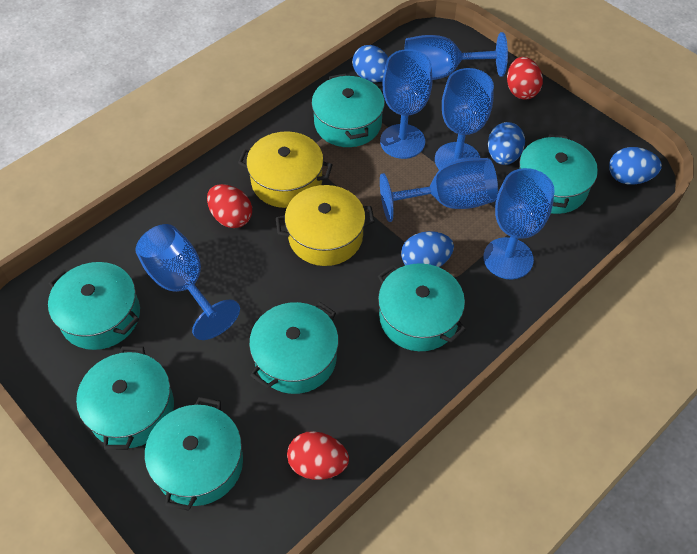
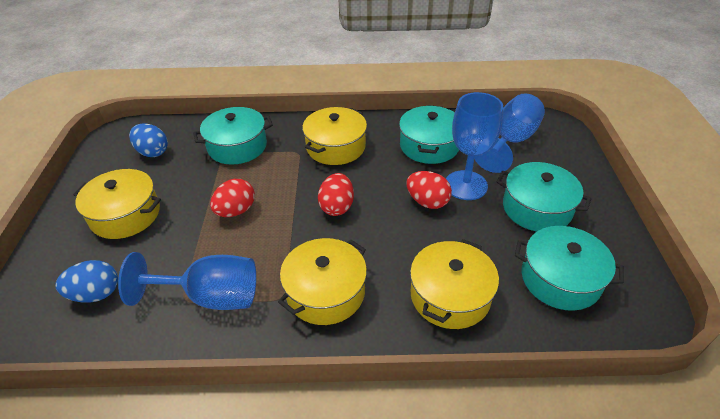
blue egg: [352,45,388,82] [401,231,454,267] [488,122,525,165] [609,147,662,185] = 4 -> [55,260,118,303] [129,123,168,157] = 2
blue goblet: [136,224,240,340] [380,49,433,159] [380,158,498,222] [405,32,508,80] [435,68,494,170] [483,168,555,280] = 6 -> [118,252,256,310] [446,92,503,200] [474,93,545,173] = 3
turquoise pot: [48,262,140,350] [76,347,174,450] [145,397,243,511] [249,301,339,394] [311,73,385,147] [378,263,466,351] [519,134,598,214] = 7 -> [193,107,273,165] [399,105,459,164] [497,162,591,231] [515,226,624,311] = 4
yellow pot: [238,131,333,208] [276,185,375,266] = 2 -> [73,169,161,239] [278,238,367,325] [302,107,367,165] [410,239,499,329] = 4

